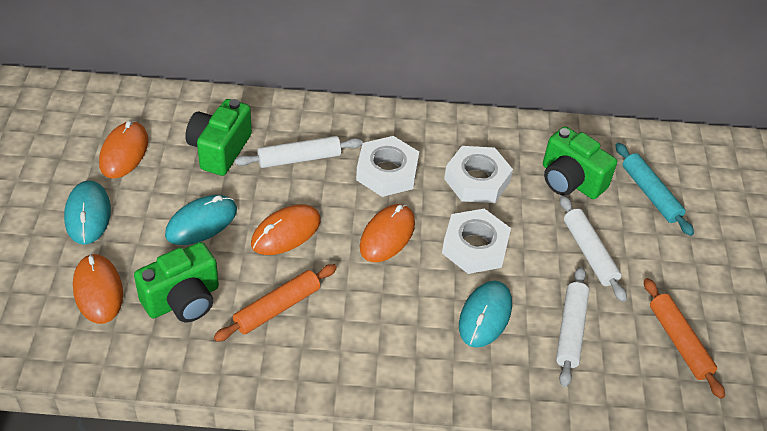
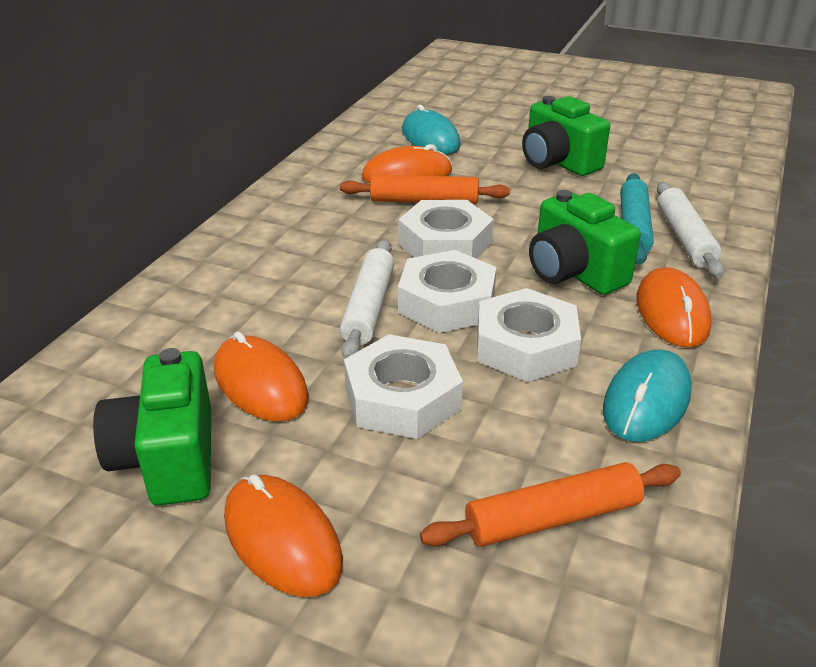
turquoise mouse: [64,180,111,245] [165,195,237,245] [459,281,512,348] = 3 -> [402,105,461,154] [603,349,692,442] = 2
white nut: [356,136,419,197] [442,208,511,274] [444,146,513,203] = 3 -> [344,334,463,439] [398,200,494,259] [398,250,496,333] [477,288,581,382] = 4
white rolling pin: [235,136,363,168] [556,267,589,387] [560,196,627,302] = 3 -> [340,239,394,359] [657,182,725,278] = 2

